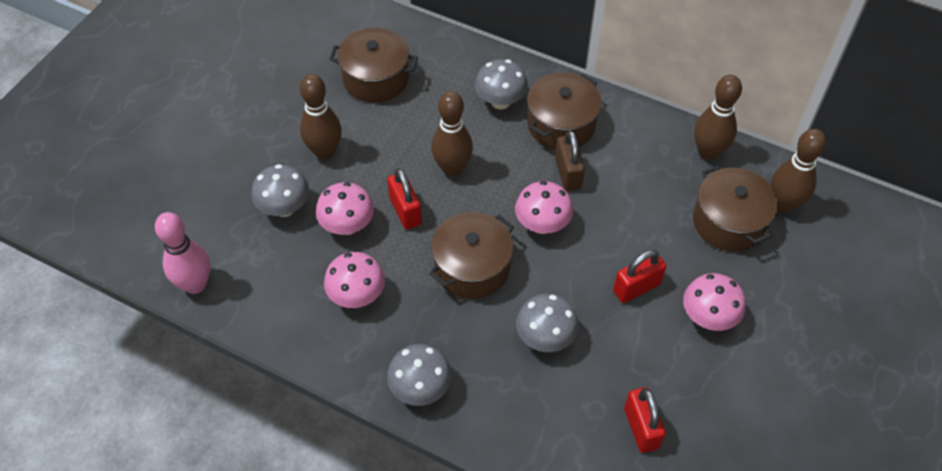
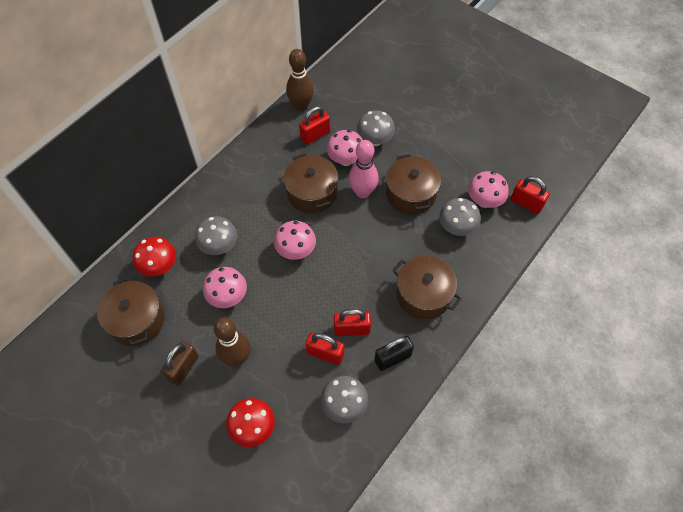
black padlock: none = 0 -> [374,336,414,371] = 1
brown bowling pin: [300,74,342,160] [431,91,473,176] [694,75,742,160] [771,129,826,213] = 4 -> [214,318,251,366] [286,49,314,111] = 2
red mushroom: none = 0 -> [133,237,176,277] [226,398,275,447] = 2
red padlock: [387,168,422,230] [613,250,666,303] [624,387,666,453] = 3 -> [299,106,330,145] [306,332,344,365] [334,309,371,336] [511,176,550,214] = 4

